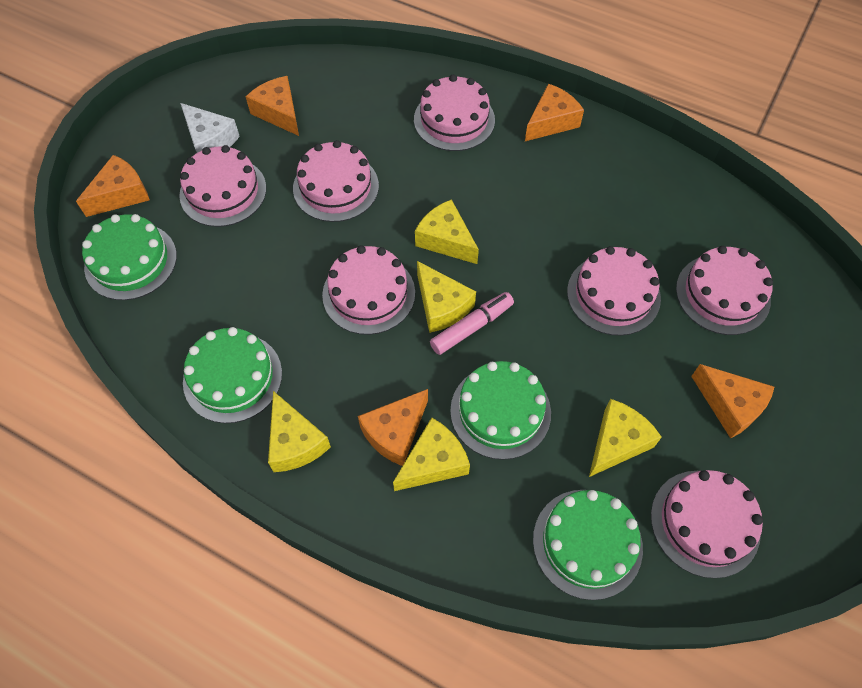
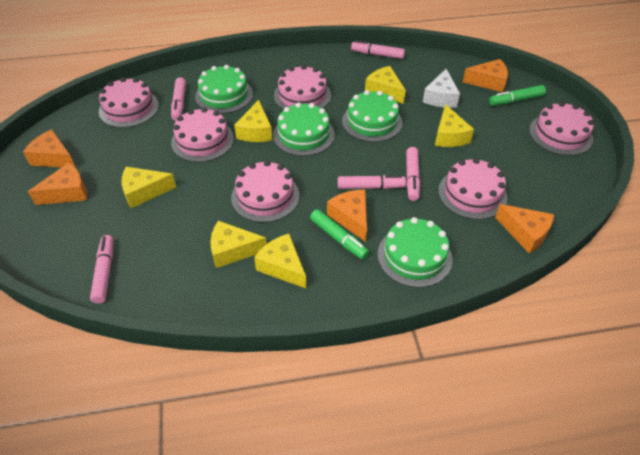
green marker: none = 0 -> [310,209,369,260] [489,85,546,106] = 2
pink cake: [179,145,266,227] [293,140,379,222] [322,245,415,335] [414,75,495,151] [567,246,661,336] [651,470,763,579] [676,246,773,335] = 7 -> [99,77,159,128] [171,107,234,162] [231,161,299,222] [274,65,331,110] [438,158,507,220] [529,102,594,156] = 6
pink marker: [430,292,514,355] = 1 -> [90,235,113,304] [171,77,186,121] [338,175,406,189] [351,40,405,59] [406,147,420,201] = 5
yellow cheese: [268,391,331,472] [393,418,470,491] [415,199,479,264] [417,261,476,333] [589,399,662,477] = 5 -> [122,167,176,208] [210,221,267,268] [234,100,272,142] [254,234,306,288] [365,66,406,104] [435,104,474,147] = 6

